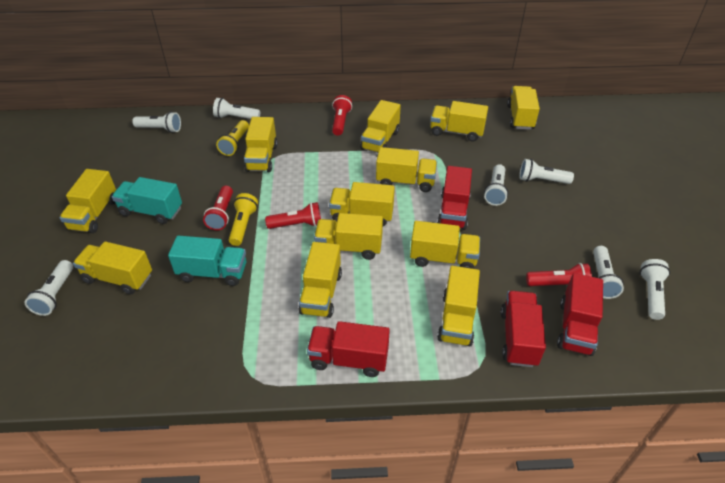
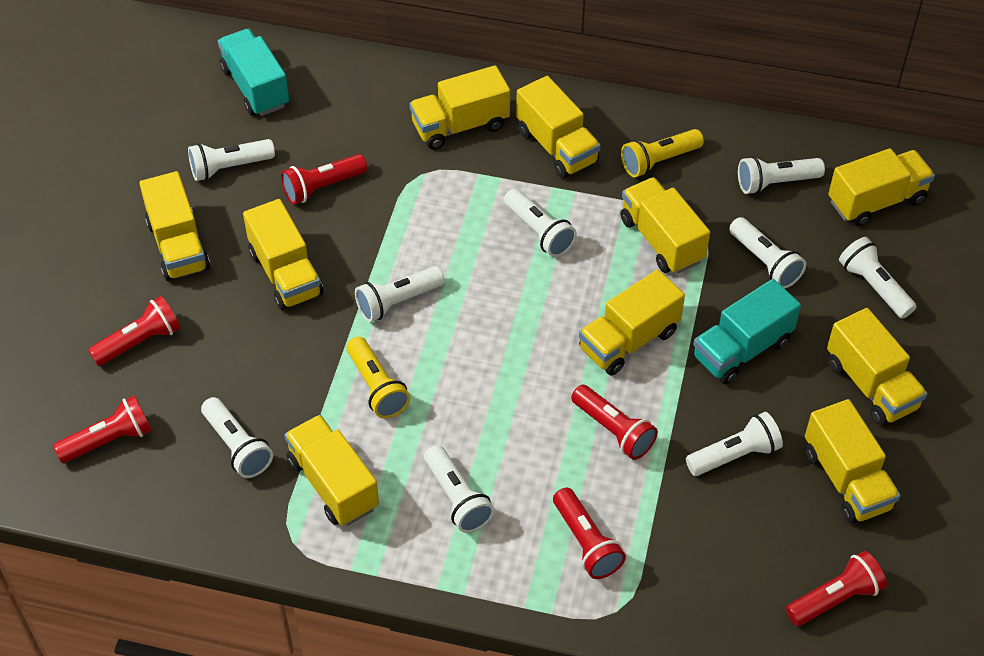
red flashlight: [203,186,233,231] [265,202,321,229] [332,95,352,136] [526,263,592,286] = 4 -> [53,395,152,463] [88,296,181,366] [281,154,367,204] [553,488,626,579] [571,385,658,460] [786,551,887,626] = 6
red truck: [307,321,390,377] [437,166,472,230] [501,291,546,367] [557,273,603,356] = 4 -> none = 0
white flashlight: [25,260,73,316] [132,112,181,133] [213,98,260,119] [484,164,508,206] [519,159,574,184] [593,246,624,299] [640,259,670,320] = 7 -> [188,139,275,181] [201,397,273,478] [355,266,444,322] [424,445,494,533] [504,189,577,257] [686,412,783,476] [729,217,806,289] [738,156,825,194] [839,237,917,319] = 9
yellow truck: [59,169,116,233] [73,241,152,294] [244,117,278,172] [299,242,342,318] [314,213,383,260] [329,182,395,226] [360,100,401,153] [376,147,437,192] [410,221,480,269] [430,101,488,142] [437,266,480,346] [507,86,540,130] = 12 -> [139,171,210,281] [243,199,323,310] [284,415,379,526] [409,65,510,150] [516,76,601,179] [579,269,685,376] [620,177,710,274] [805,399,900,524] [827,308,927,426] [828,148,935,227] = 10

